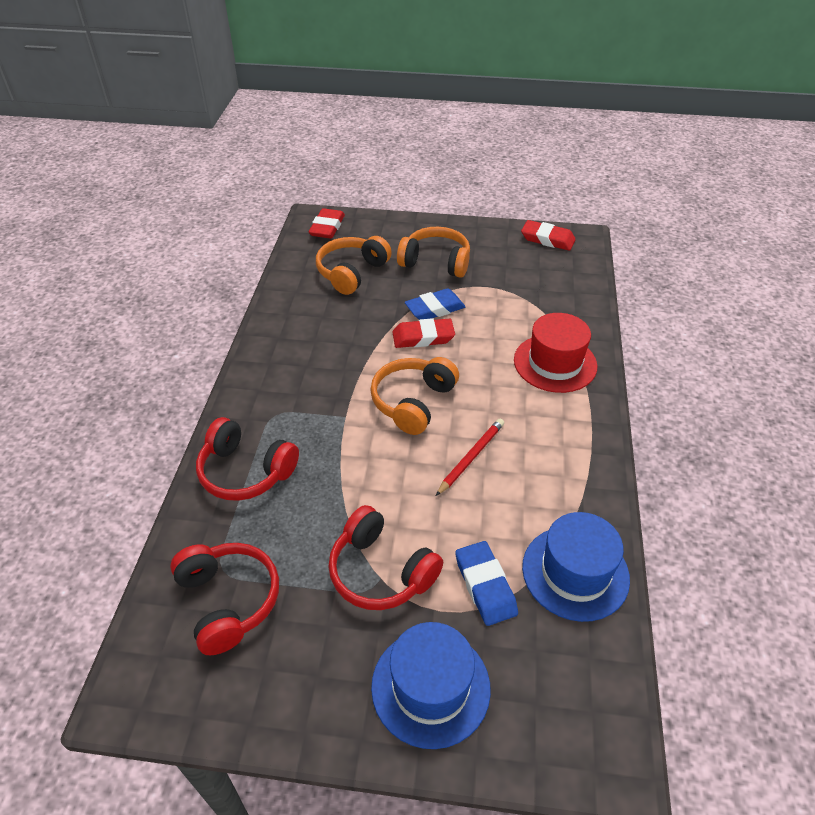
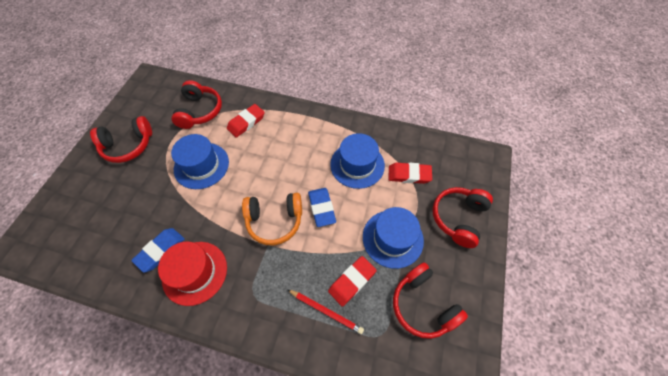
blue hat: [371,622,491,749] [522,512,630,622] = 2 -> [171,134,229,189] [330,133,385,189] [363,207,424,269] = 3
orange headphones: [316,236,392,295] [370,357,459,435] [397,227,470,278] = 3 -> [242,193,302,245] = 1
red headphones: [170,543,279,655] [196,417,299,501] [328,505,443,610] = 3 -> [90,116,152,163] [171,80,222,129] [393,262,468,339] [433,187,493,248] = 4

